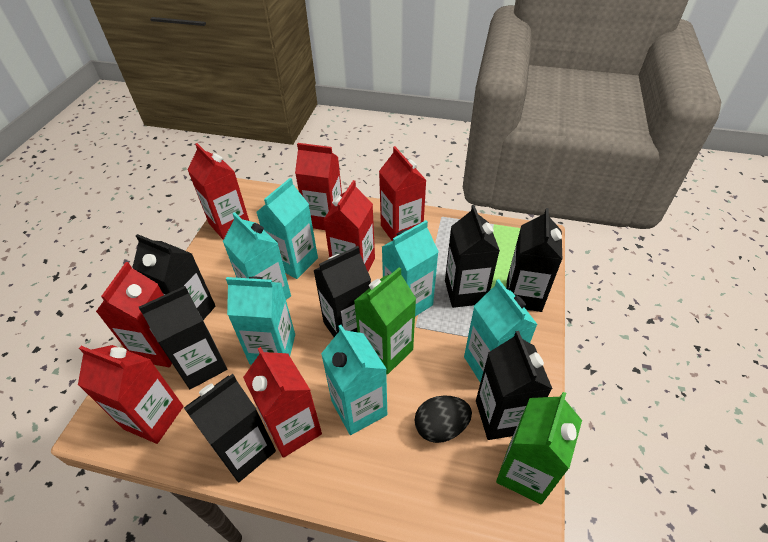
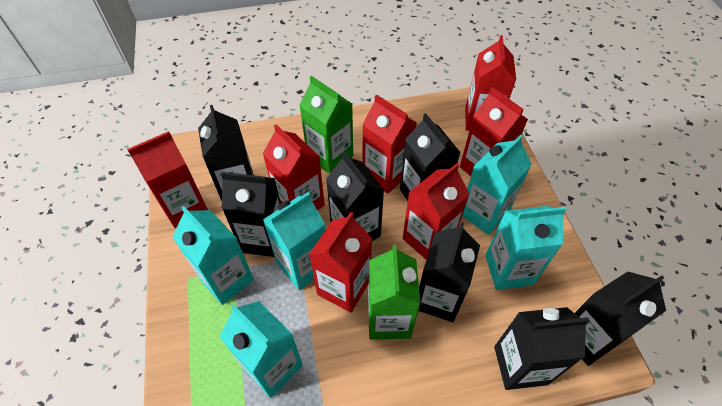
black egg: [415,396,472,443] = 1 -> none = 0
turquoise carton: [223,212,291,299] [226,277,295,364] [257,178,318,279] [321,325,387,435] [382,220,439,316] [464,279,538,383] = 6 -> [172,206,254,305] [219,301,303,398] [263,192,325,290] [462,135,532,235] [485,206,566,290] = 5

